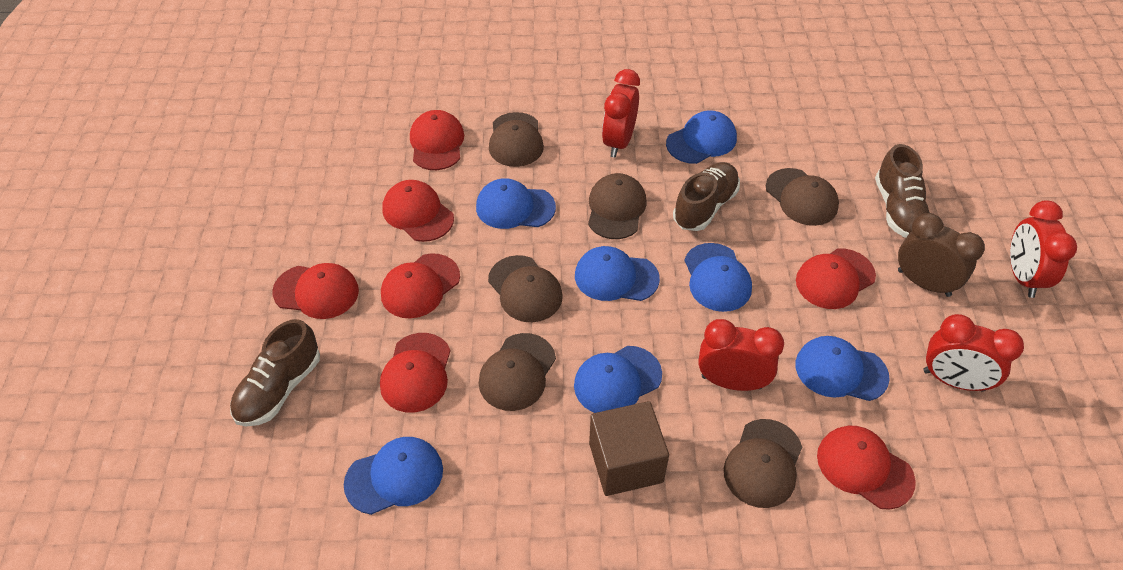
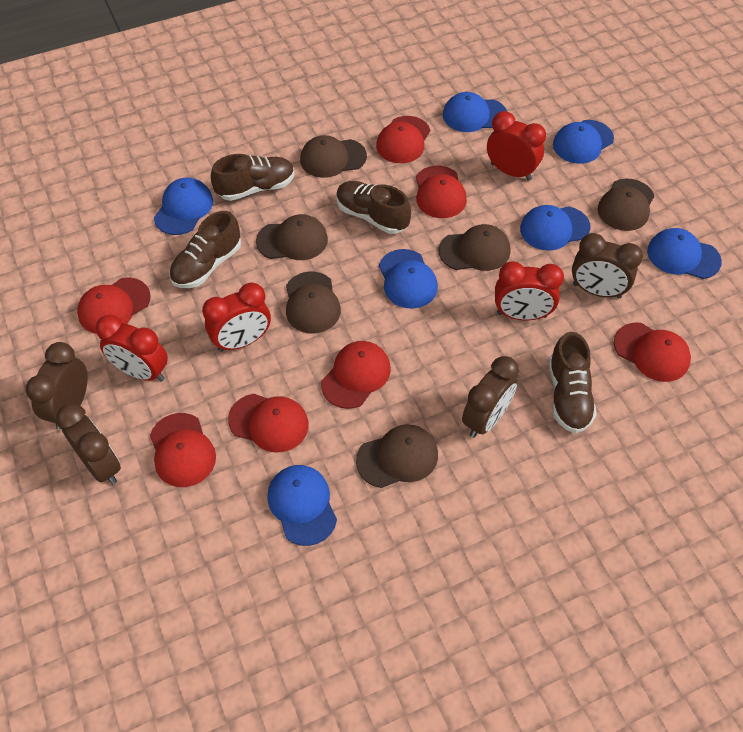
brown clock: [898,213,985,297] = 1 -> [26,342,88,429] [56,403,121,485] [462,356,519,438] [572,233,643,299] = 4
brown cube: [589,401,669,496] = 1 -> none = 0
brown shoe: [230,319,320,426] [673,162,740,231] [875,144,930,238] = 3 -> [169,211,241,288] [211,154,295,201] [337,181,411,234] [549,332,597,433] = 4

